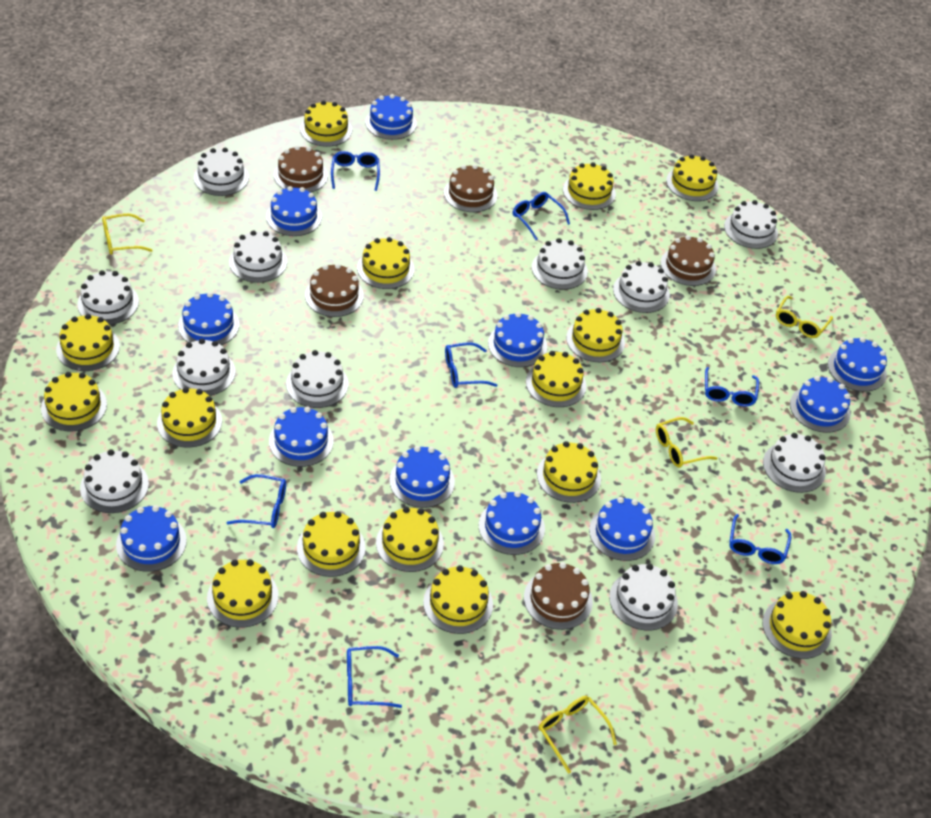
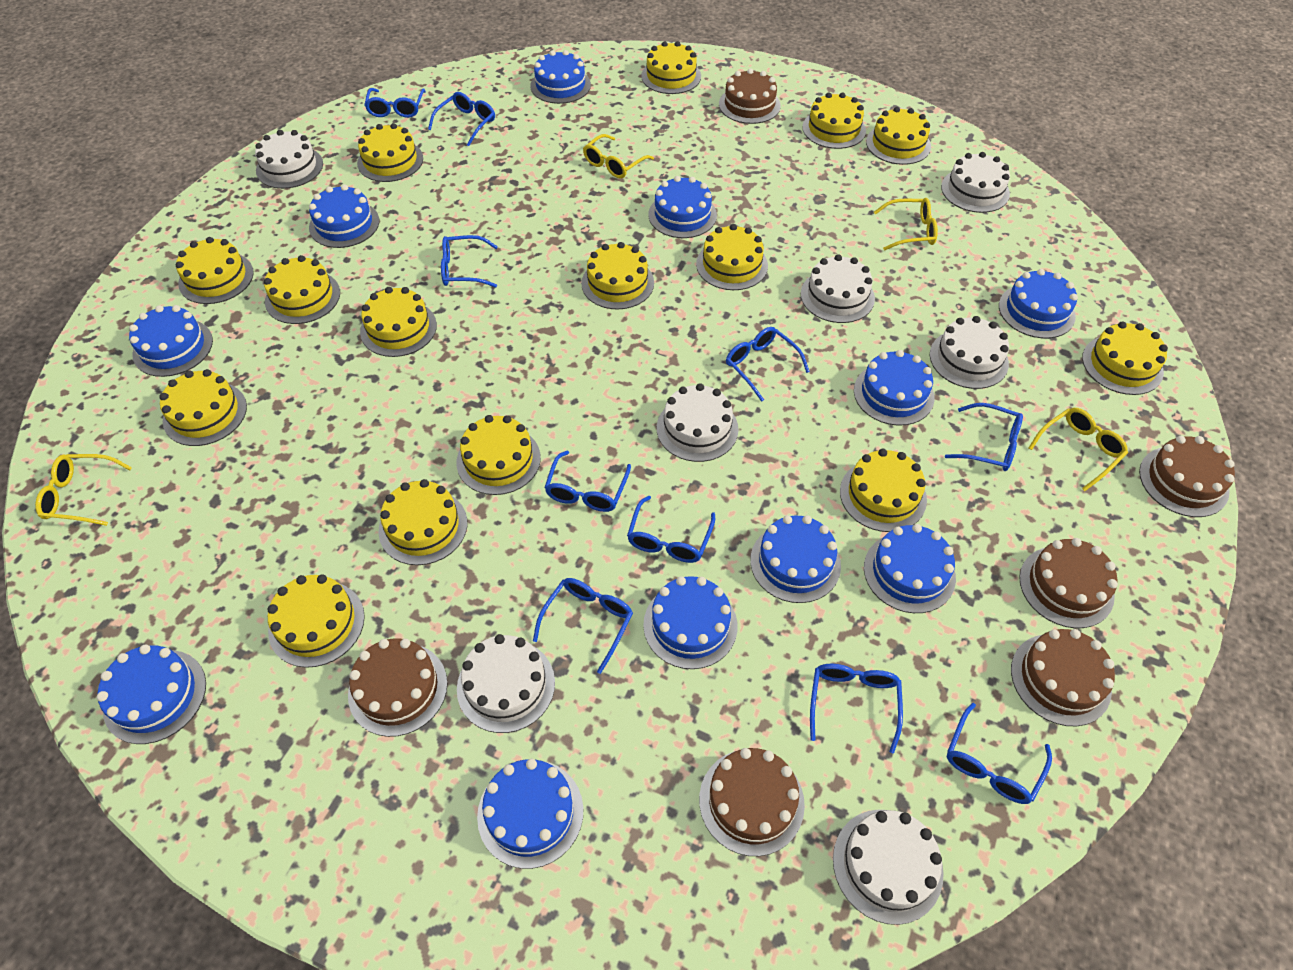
blue glasses: [227,474,286,528] [331,151,380,191] [347,646,402,708] [445,342,497,388] [512,192,570,240] [705,367,759,406] [729,514,792,564] = 7 -> [364,88,426,118] [428,92,495,146] [441,235,498,288] [533,578,633,674] [545,451,631,512] [627,496,715,563] [726,327,810,402] [810,664,903,753] [945,403,1023,471] [947,703,1052,804] = 10
brown cake: [274,145,328,193] [305,264,364,317] [444,164,498,212] [524,562,593,630] [661,235,716,286] = 5 -> [348,638,447,737] [699,748,805,856] [719,69,781,124] [1011,629,1115,726] [1019,538,1118,628] [1139,436,1235,517] = 6
white cake: [77,270,139,325] [80,449,149,513] [172,339,236,396] [194,148,249,196] [229,230,287,283] [286,350,348,408] [532,238,588,290] [609,564,678,631] [613,261,670,313] [724,200,778,249] [763,433,826,493] = 11 -> [255,130,323,189] [457,634,555,733] [657,383,738,462] [801,254,875,323] [833,810,944,925] [930,316,1009,389] [941,152,1010,213] = 7

